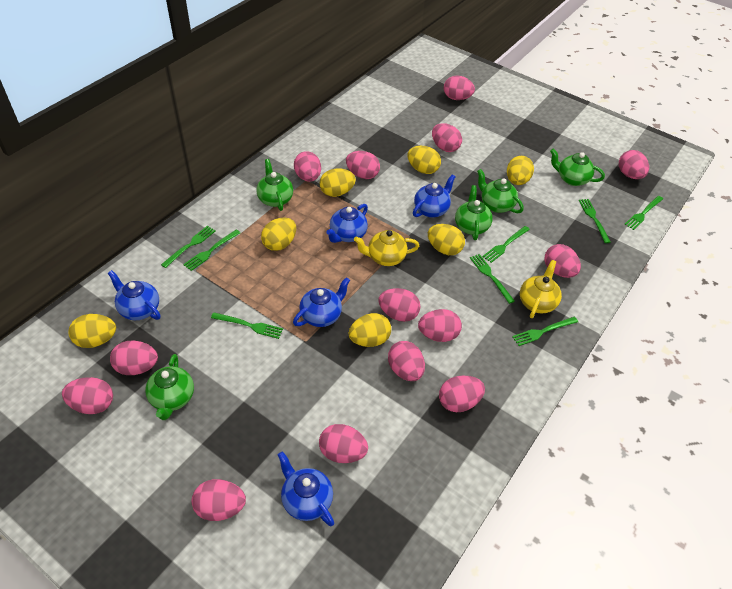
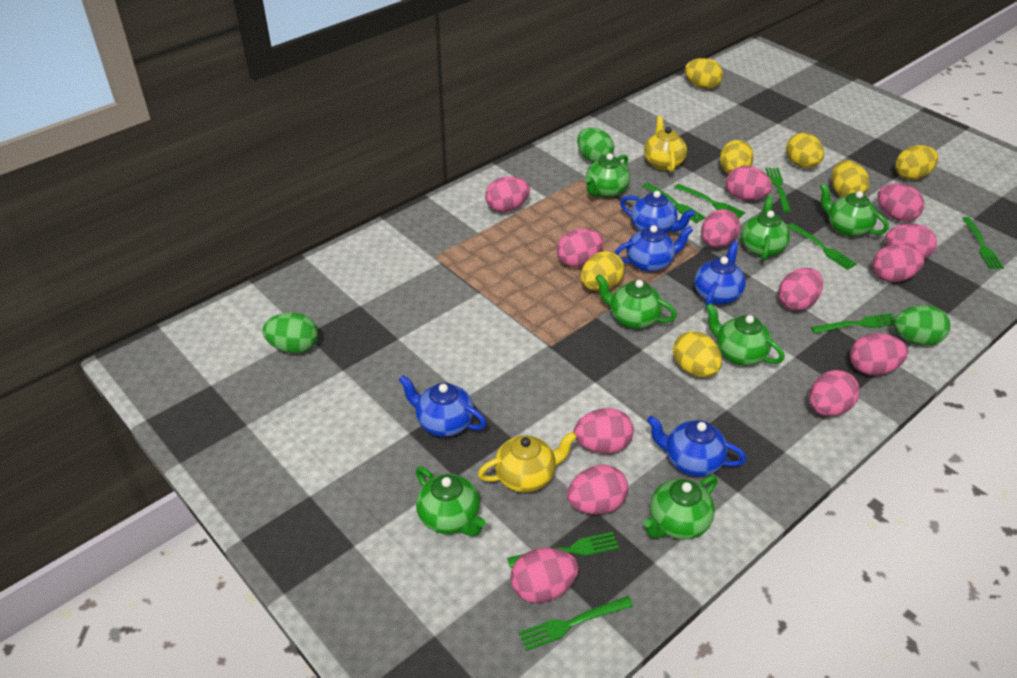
green egg: none = 0 -> [262,313,318,354] [577,128,614,163] [894,305,950,346] = 3
green teapot: [145,354,194,420] [256,159,293,211] [455,185,493,240] [477,169,524,213] [550,149,605,186] = 5 -> [416,467,486,536] [585,153,630,198] [595,274,677,329] [644,475,718,540] [706,303,785,365] [741,196,790,261] [820,183,889,237] = 7
pink egg: [62,377,113,414] [110,341,158,375] [192,479,246,521] [294,151,321,182] [319,424,368,463] [346,151,380,179] [378,288,421,322] [388,341,425,381] [418,309,462,342] [432,123,462,152] [439,376,485,412] [444,75,475,100] [544,244,581,278] [619,150,649,179] = 14 -> [485,176,530,213] [510,548,579,603] [557,229,604,267] [567,465,628,515] [574,408,634,454] [701,209,740,248] [726,166,772,200] [778,268,823,311] [809,370,859,416] [850,333,908,376] [872,244,925,282] [878,184,925,222] [885,224,937,259] = 13

